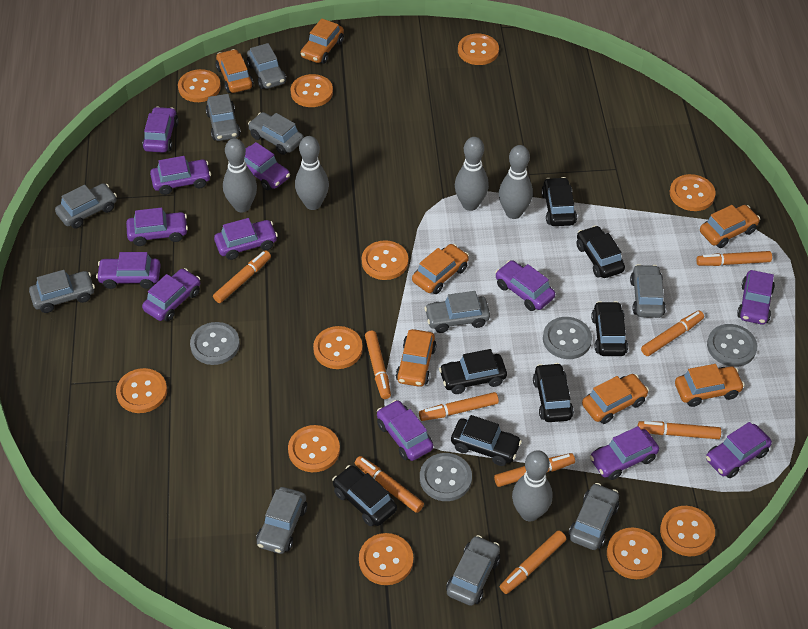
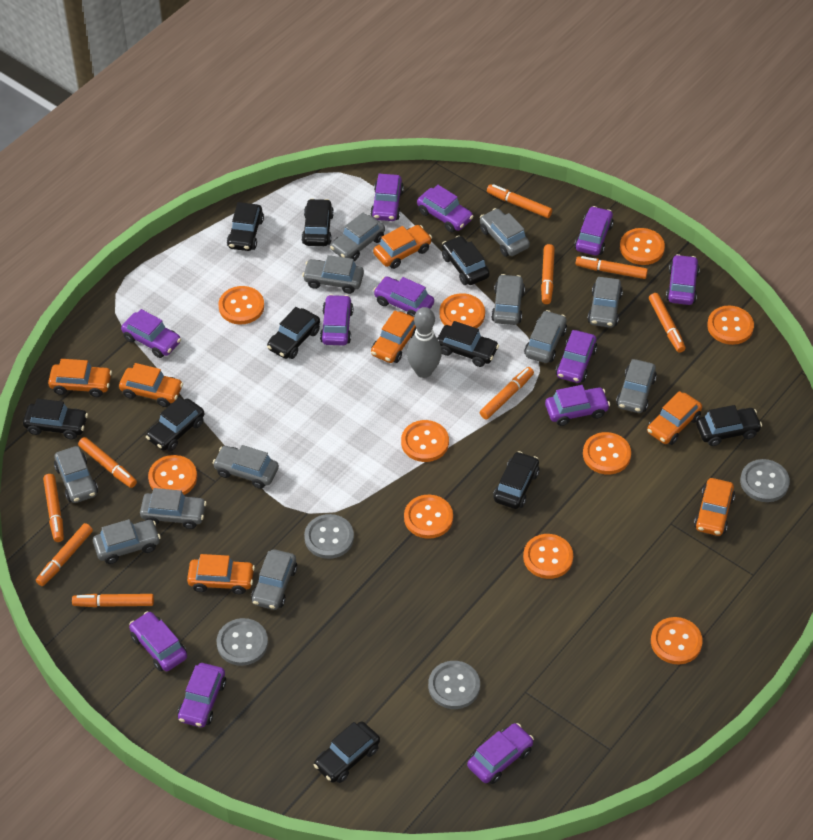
black car: [332,465,397,526] [439,349,507,394] [451,415,522,466] [533,363,574,422] [541,177,577,226] [576,225,625,278] [591,301,628,356] = 7 -> [23,398,88,440] [146,397,205,451] [227,202,264,251] [267,307,320,359] [302,198,334,246] [314,721,380,783] [437,321,499,367] [442,236,490,285] [493,451,540,509] [696,405,762,446] = 10
grey bowling pin: [223,138,257,213] [295,136,329,210] [455,137,489,211] [499,145,533,219] [512,450,552,522] = 5 -> [407,307,442,378] = 1
grey car: [29,270,95,313] [55,183,117,228] [206,94,241,141] [247,43,286,89] [248,112,304,155] [256,487,307,554] [424,291,490,333] [446,535,500,606] [569,483,619,550] [630,264,666,318] = 10 -> [54,446,98,503] [93,519,161,564] [140,488,207,529] [213,445,279,489] [251,549,297,610] [302,255,364,294] [330,213,385,261] [480,208,530,257] [491,274,525,325] [524,310,567,363] [587,277,623,328] [616,359,657,413] = 12
orange button: [116,368,167,413] [178,69,221,102] [288,425,340,472] [291,74,333,107] [313,326,363,369] [359,533,413,585] [362,240,408,280] [458,34,499,65] [607,527,662,579] [660,506,715,556] [670,174,716,211] = 11 -> [148,455,197,495] [219,286,264,324] [401,420,449,462] [404,495,453,539] [439,293,485,328] [523,534,573,579] [583,432,631,474] [620,228,665,265] [651,617,703,664] [707,306,754,345] = 10

